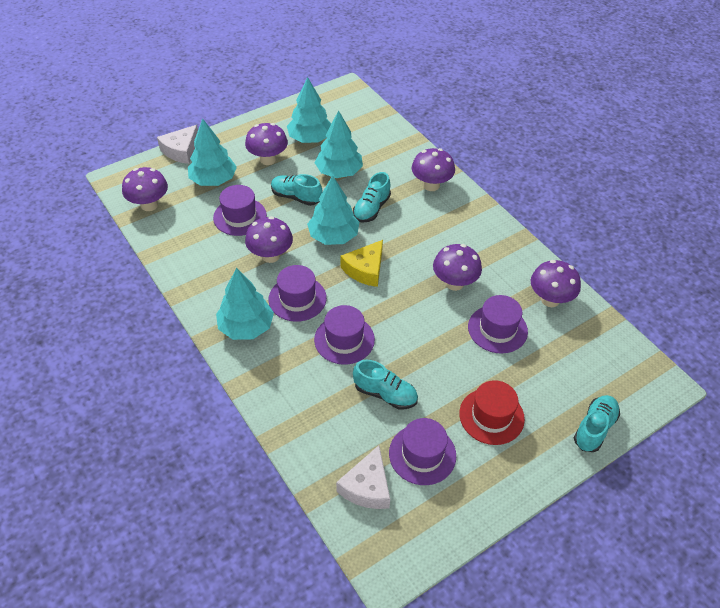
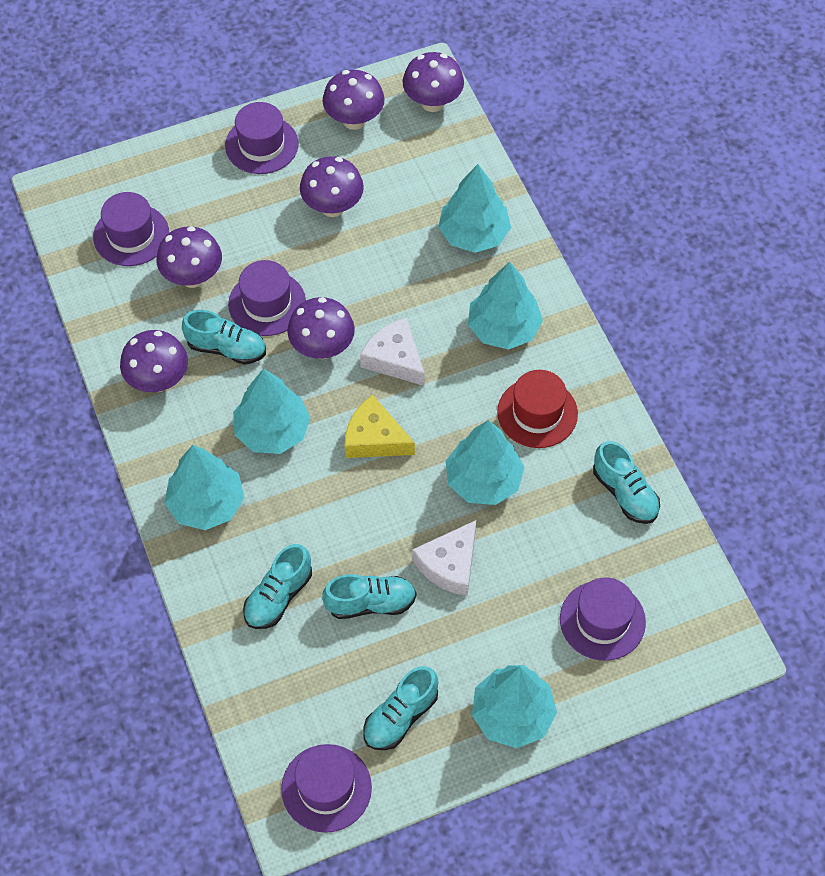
turquoise shoe: [271,174,323,206] [353,172,391,223] [353,359,418,410] [574,395,620,452] = 4 -> [182,310,266,365] [243,544,312,629] [322,574,416,619] [363,666,439,750] [593,441,660,524] = 5
turquoise tree: [188,118,237,186] [216,268,274,340] [287,77,332,143] [307,175,359,245] [315,110,363,178] = 5 -> [164,445,244,530] [233,368,310,454] [438,164,511,253] [446,420,524,505] [468,262,543,350] [472,665,557,748] = 6

